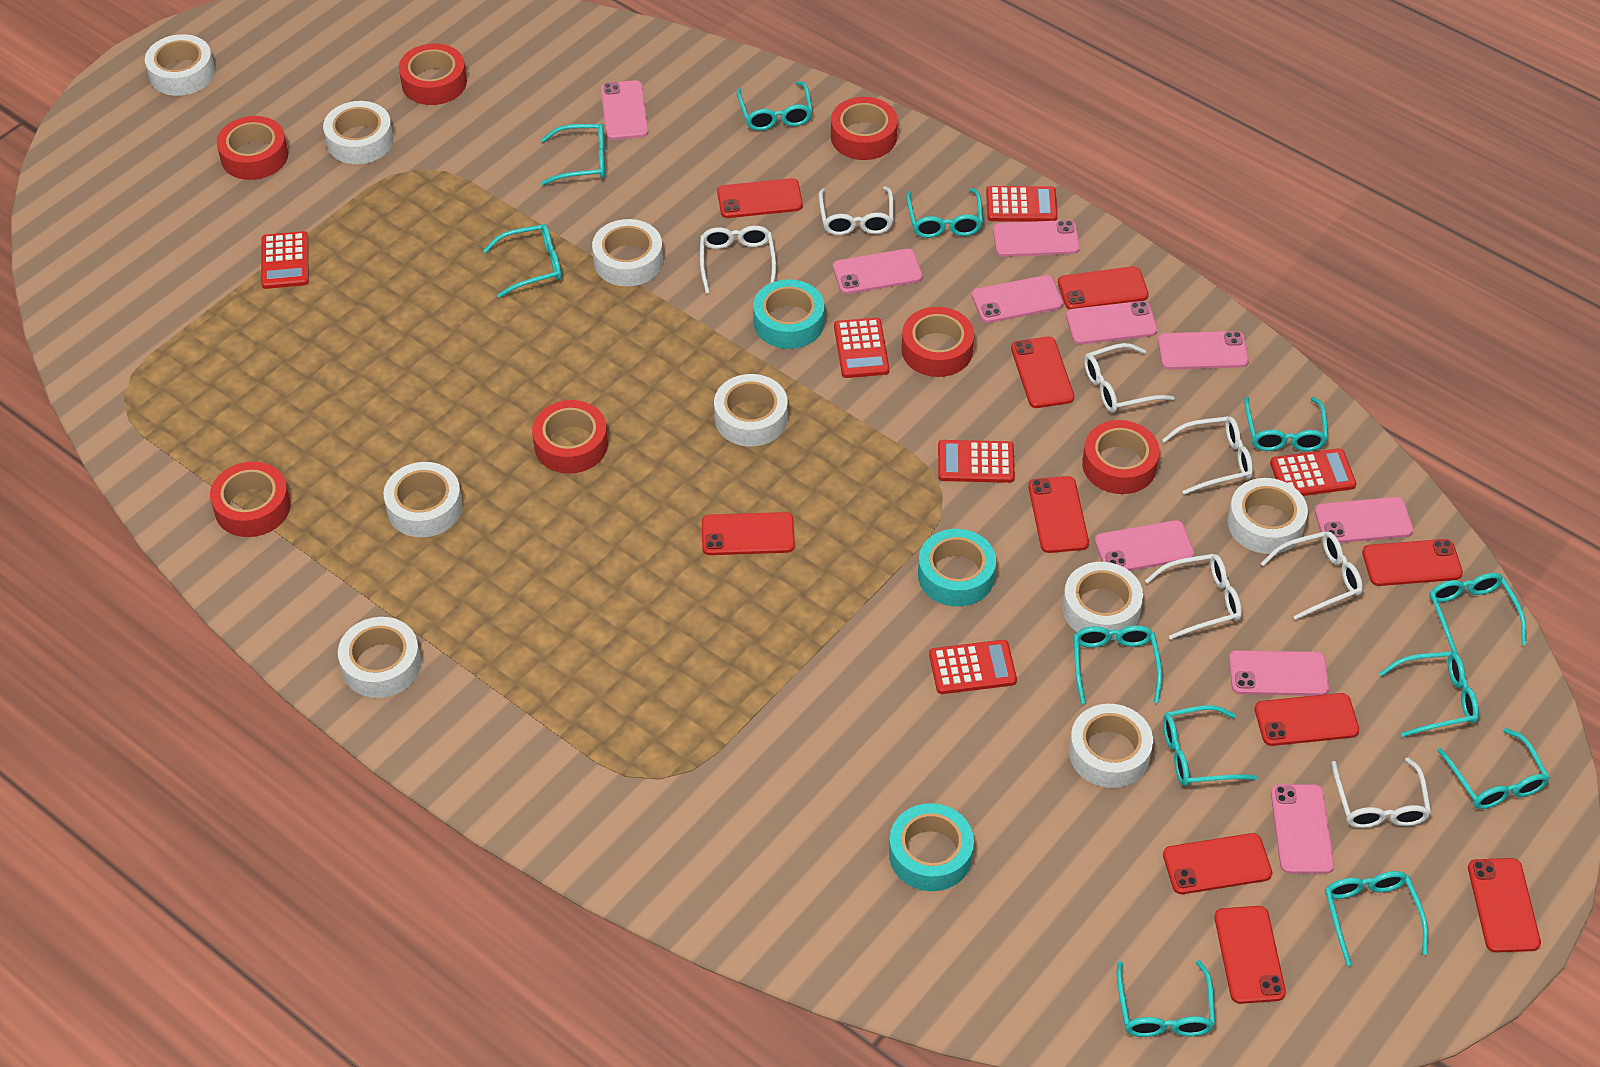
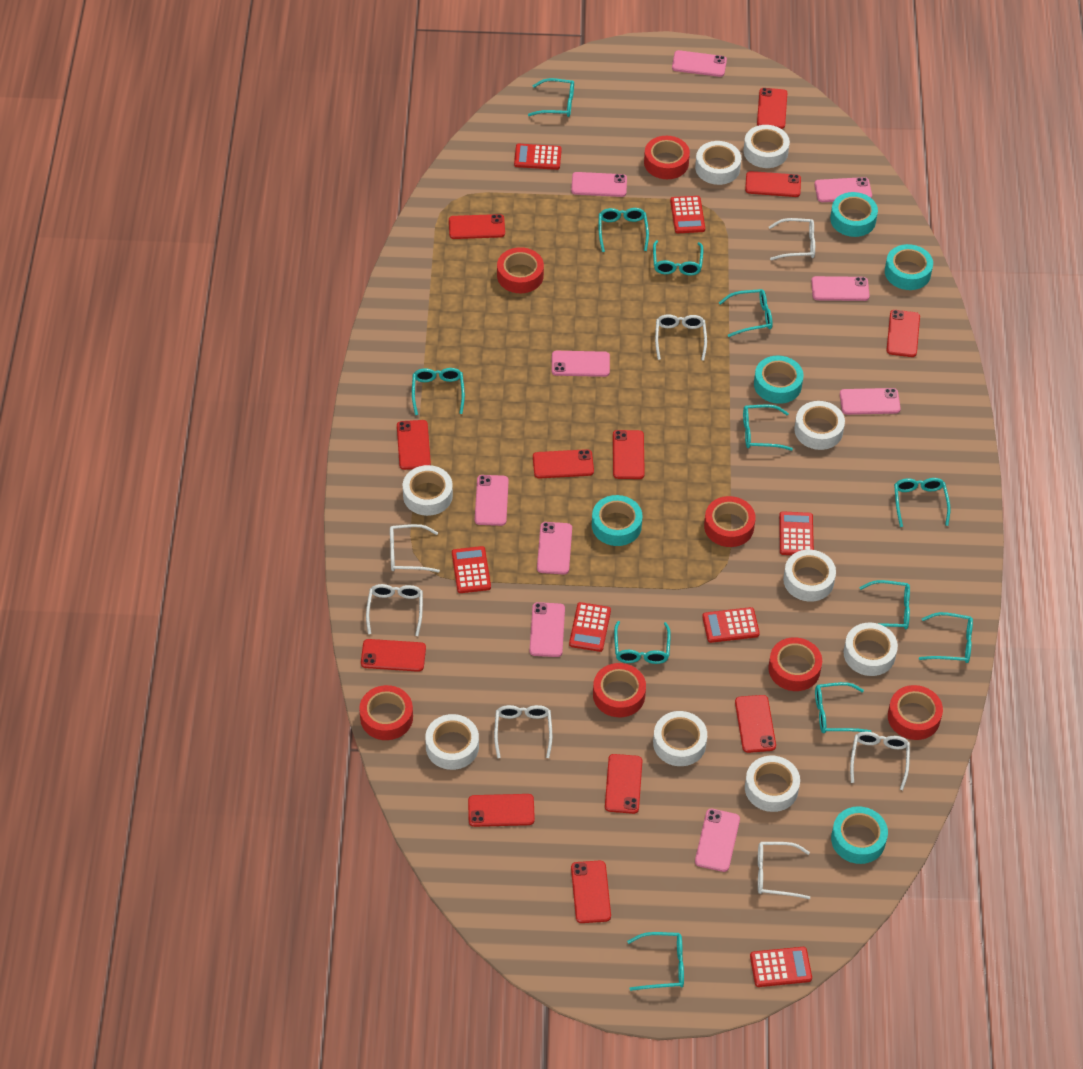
red calculator: [261,231,309,289] [834,318,889,378] [929,640,1017,694] [938,440,1015,483] [986,186,1058,222] [1270,448,1356,496] = 6 -> [452,546,491,593] [514,144,562,170] [569,602,611,652] [670,196,705,233] [702,607,760,643] [750,947,812,987] [779,511,814,555] = 7
red phone: [702,512,795,555] [717,178,803,218] [1011,337,1074,408] [1028,476,1089,553] [1058,266,1149,309] [1163,833,1272,894] [1214,906,1286,1004] [1255,693,1359,746] [1362,539,1463,586] [1468,858,1541,952] = 10 -> [361,639,426,672] [397,420,431,470] [449,214,505,239] [468,794,535,827] [533,449,594,479] [571,861,611,923] [605,754,642,814] [613,430,645,479] [735,695,776,753] [745,171,801,197] [757,88,787,129] [886,310,920,357] = 12
turquoise tape: [753,279,825,349] [889,803,974,891] [918,529,996,607] = 3 -> [592,495,643,546] [754,355,803,404] [830,192,878,237] [831,806,888,864] [885,244,933,290] = 5

